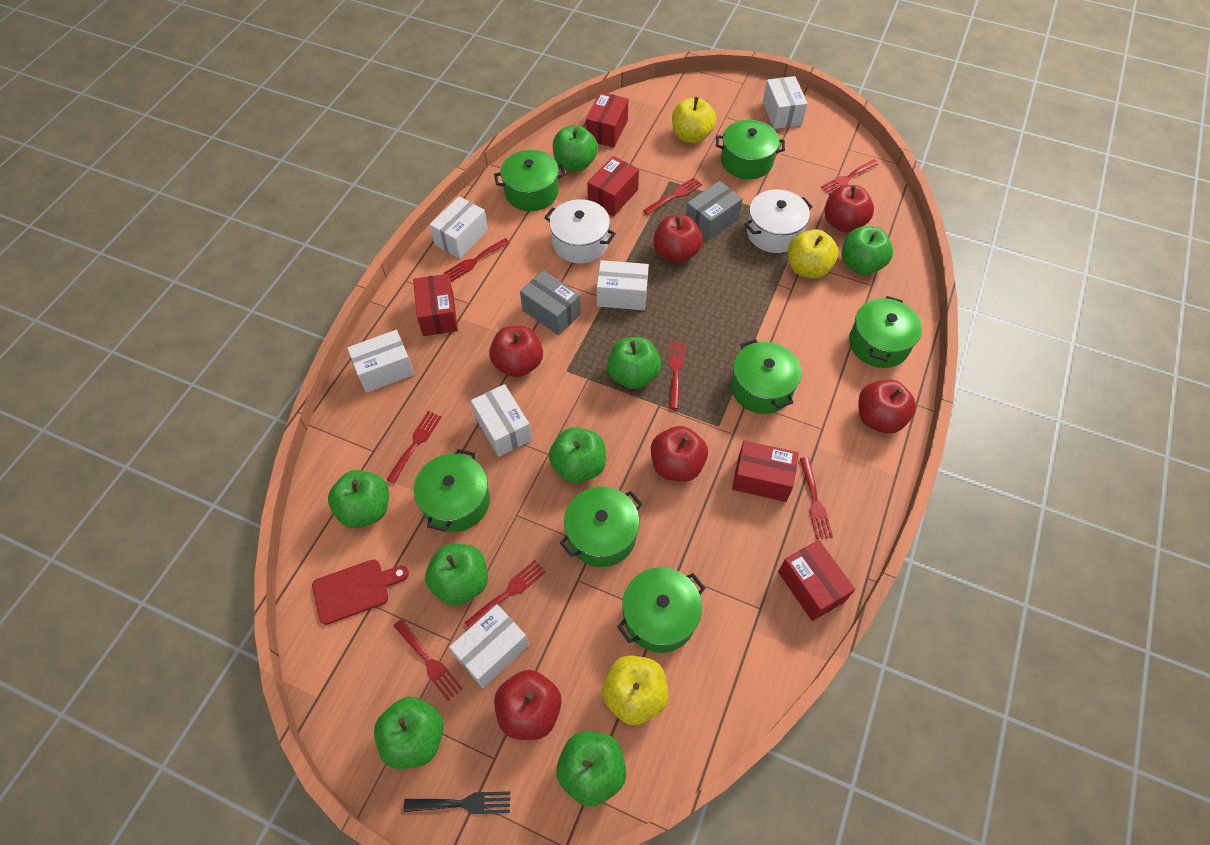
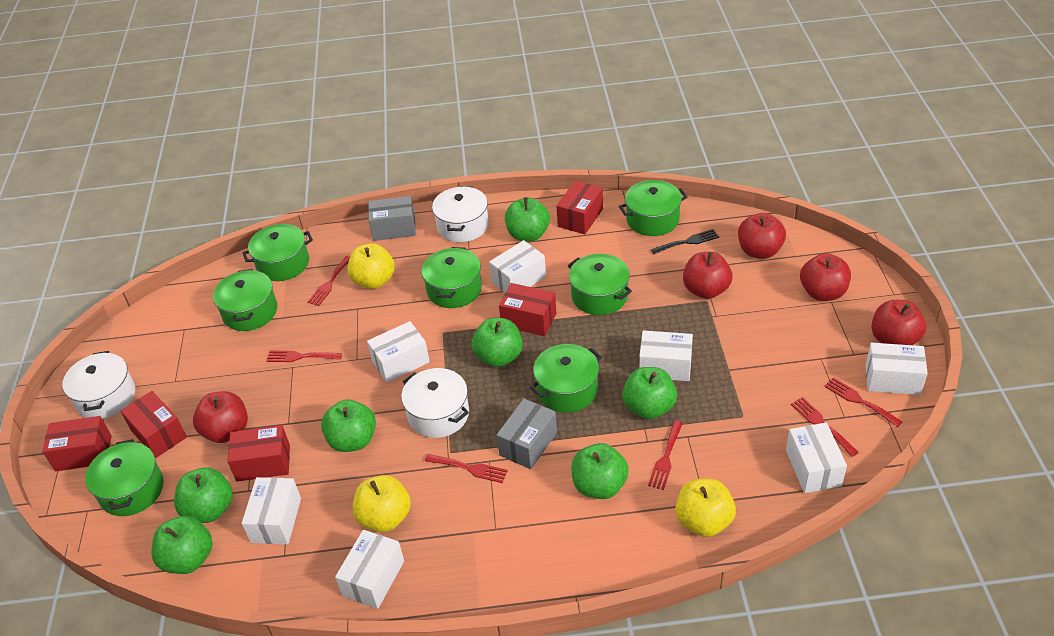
green apple: [328,470,389,528] [374,697,444,769] [425,544,488,606] [549,427,606,483] [553,125,598,171] [556,732,626,807] [607,337,661,389] [841,226,893,275] = 8 -> [151,516,213,574] [174,467,233,523] [321,400,376,452] [472,318,523,367] [505,197,550,242] [571,443,629,499] [622,367,677,419] = 7
red apple: [489,326,543,377] [494,670,562,740] [651,426,708,482] [653,215,703,263] [824,185,874,233] [858,380,916,434] = 6 -> [193,391,248,443] [683,252,732,299] [738,213,786,259] [800,253,851,301] [871,300,926,345] = 5
red cutting board: [312,559,409,625] = 1 -> none = 0
red fork: [386,411,441,483] [394,619,463,701] [444,238,510,282] [464,560,546,628] [643,177,702,215] [669,341,685,409] [800,457,833,539] [821,159,879,195] = 8 -> [266,351,342,362] [308,256,350,306] [425,454,508,483] [648,420,683,490] [791,397,859,457] [824,377,903,427] = 6
white box: [347,330,415,393] [429,196,488,259] [449,604,529,688] [471,384,532,457] [597,260,649,310] [763,76,808,129] = 6 -> [242,477,301,545] [335,530,404,609] [367,321,430,383] [489,240,546,293] [639,330,693,381] [786,423,847,493] [865,343,928,395] = 7
white pot: [544,199,616,263] [744,189,813,253] = 2 -> [62,351,135,419] [401,368,469,438] [432,186,489,242] = 3

